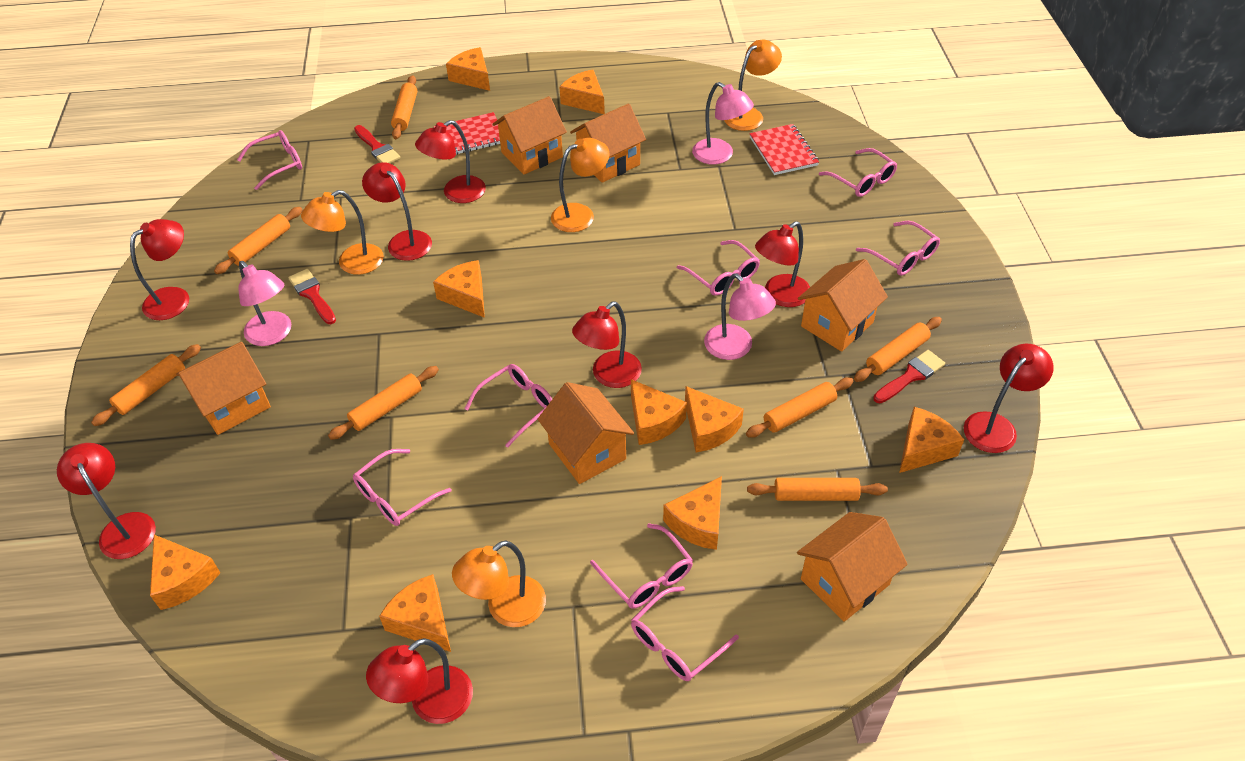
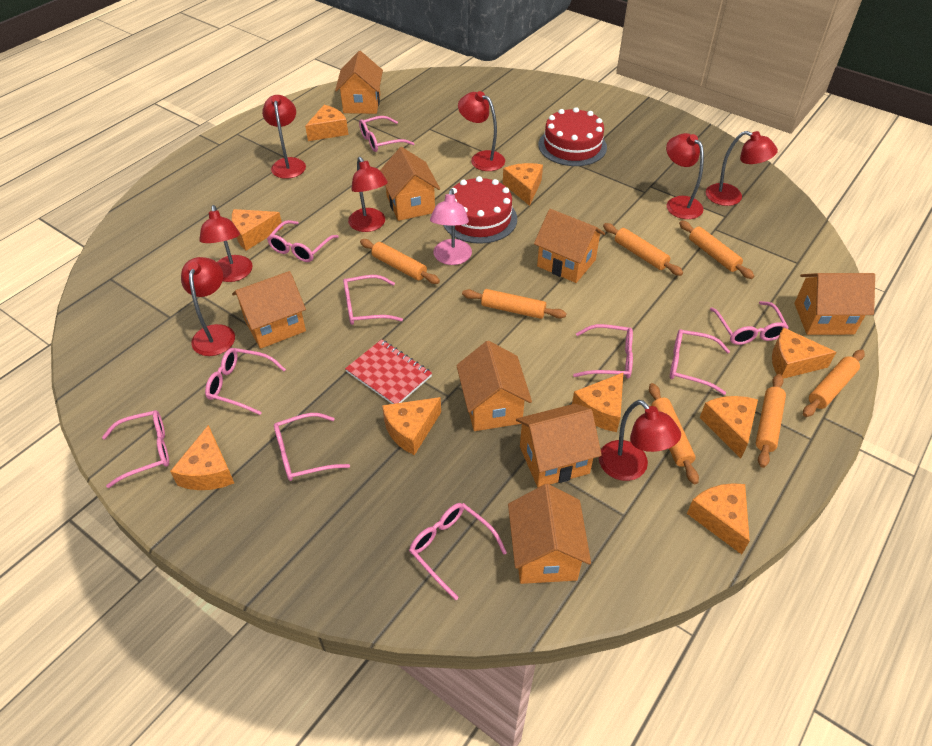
orange house: [176,342,271,435] [492,96,567,175] [538,382,634,484] [570,104,646,183] [797,512,908,622] [798,259,888,352] = 6 -> [232,271,306,349] [335,51,383,114] [380,147,440,221] [456,341,532,431] [508,484,591,584] [516,404,602,487] [534,209,605,283] [794,273,875,335] = 8
orange lamp: [301,190,384,275] [452,540,546,627] [551,138,609,232] [724,40,782,131] = 4 -> none = 0
pink glasses: [237,130,302,190] [353,449,451,526] [465,364,552,448] [590,523,693,609] [631,586,739,681] [677,240,760,296] [819,148,897,197] [856,221,940,276] = 8 -> [102,410,169,488] [205,348,286,415] [267,220,339,262] [274,413,350,481] [343,275,403,325] [359,116,415,152] [409,503,507,600] [573,324,633,379] [670,329,730,395] [710,301,789,345] = 10
pink lamp: [238,261,291,346] [692,82,754,165] [704,274,776,360] = 3 -> [430,189,472,265] = 1
red brush: [288,269,336,324] [354,125,400,163] [873,350,945,403] = 3 -> none = 0
red cake: none = 0 -> [443,176,517,244] [539,107,607,166] = 2
red notebook: [434,112,500,155] [750,124,819,175] = 2 -> [345,339,432,404] = 1

